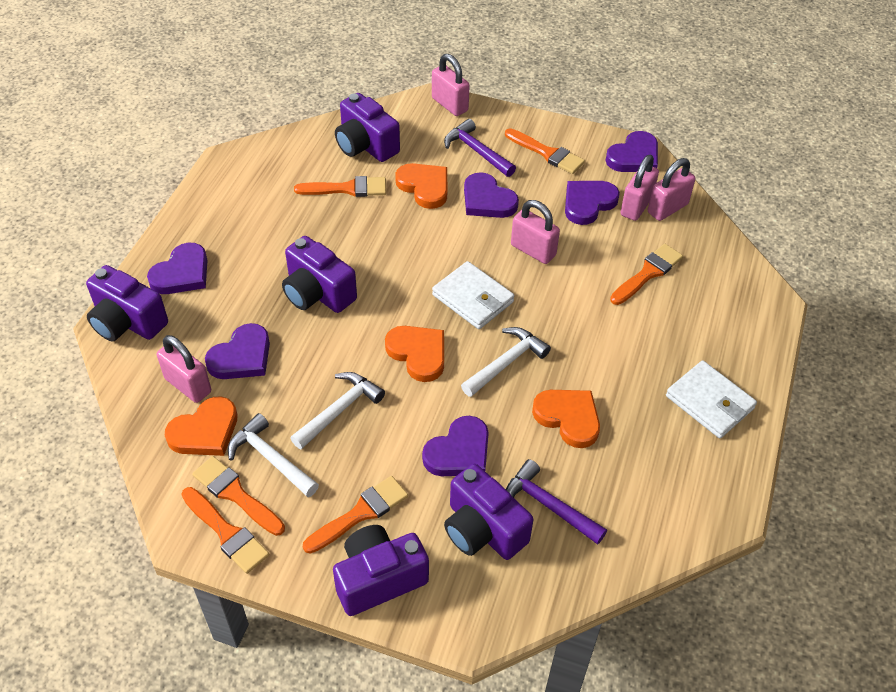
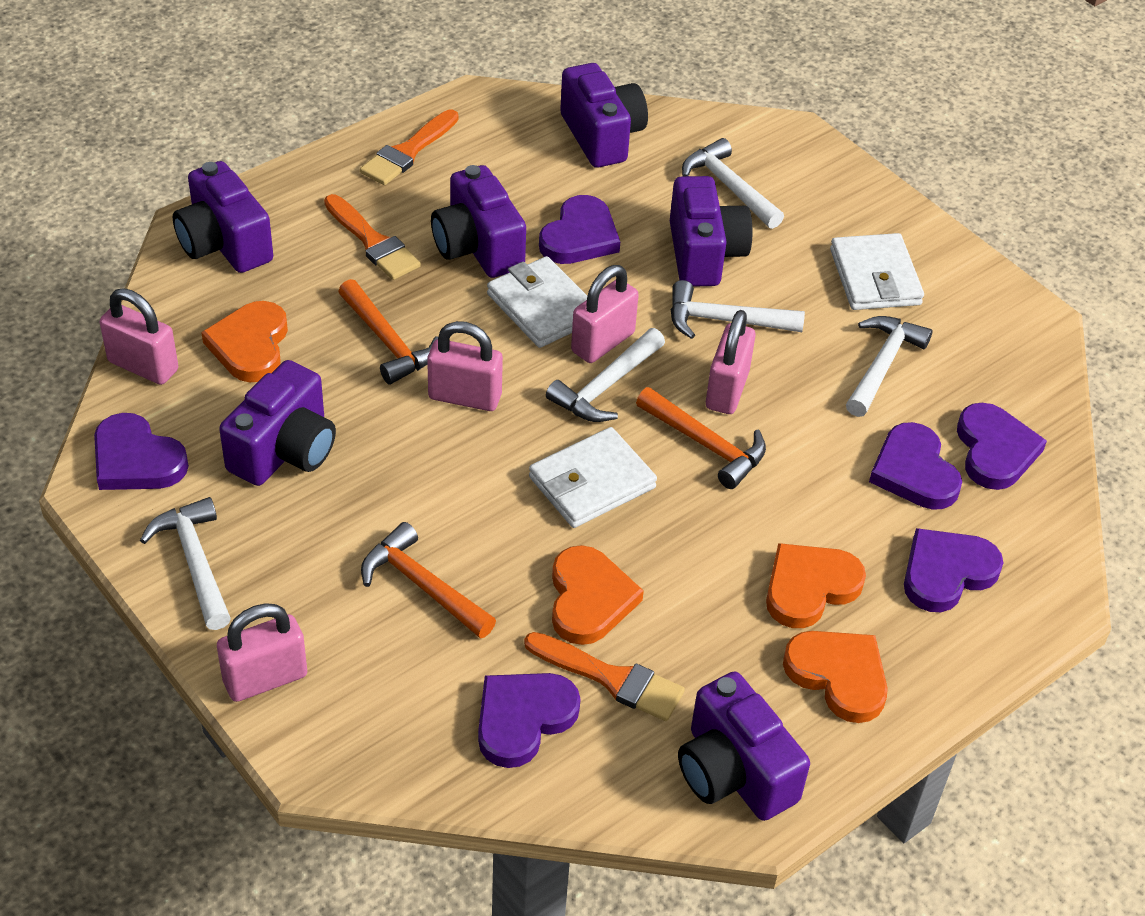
orange brush: [181,487,269,574] [192,456,285,536] [294,176,386,197] [303,476,408,554] [505,128,585,174] [610,244,683,305] = 6 -> [324,194,421,280] [360,109,459,185] [524,632,685,721] = 3
orange hammer: none = 0 -> [338,279,438,385] [361,522,496,639] [636,387,766,489] = 3
purple camera: [86,265,168,341] [282,236,357,313] [333,525,429,616] [335,93,400,162] [444,464,533,560] = 5 -> [173,161,273,273] [219,360,336,486] [431,165,526,278] [560,63,648,168] [670,176,752,287] [678,672,810,821] = 6
purple hammer: [444,119,516,177] [506,459,607,545] = 2 -> none = 0
white hammer: [228,413,319,497] [291,372,385,449] [461,327,551,397] = 3 -> [140,497,231,630] [546,328,665,422] [670,280,805,339] [682,138,784,229] [846,316,933,417] = 5
white wallet: [432,261,515,329] [666,360,757,438] = 2 -> [487,256,587,348] [529,427,657,528] [830,233,924,310] = 3

